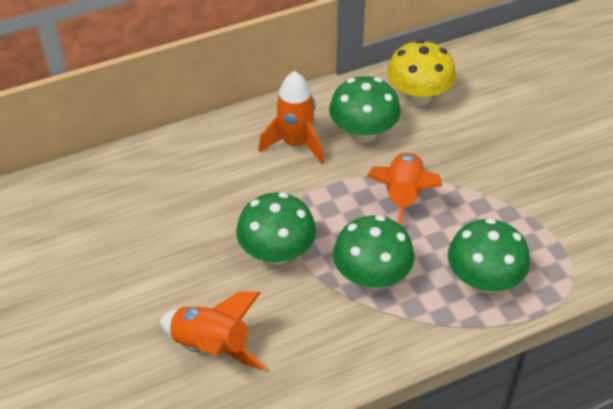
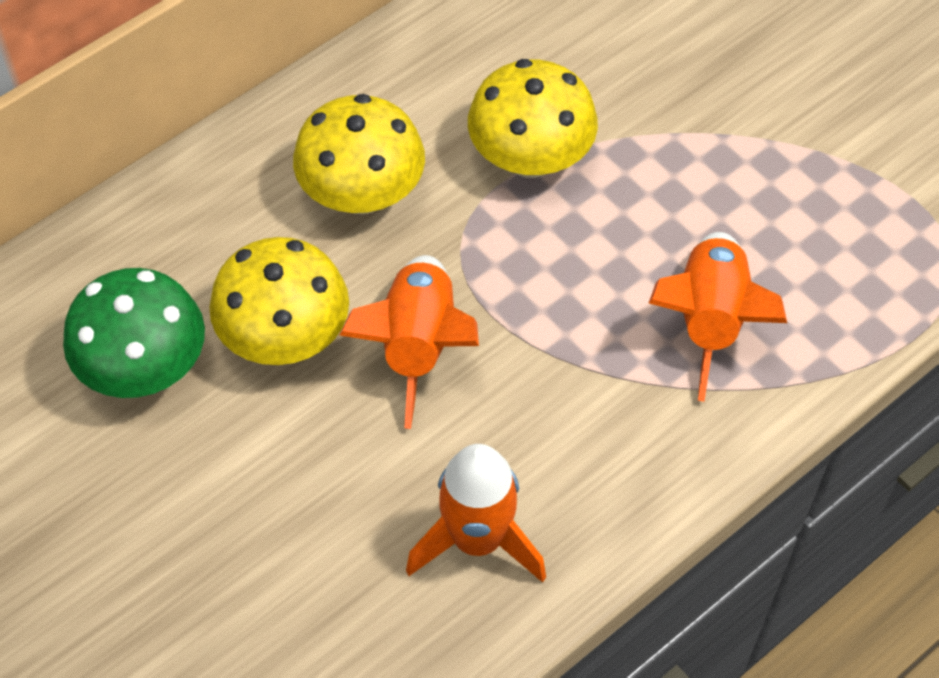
green mushroom: [236,192,316,265] [329,76,401,143] [333,215,414,289] [448,218,530,293] = 4 -> [63,268,205,398] = 1
yellow mushroom: [387,40,456,106] = 1 -> [209,237,349,365] [293,94,425,215] [468,59,598,178] = 3

